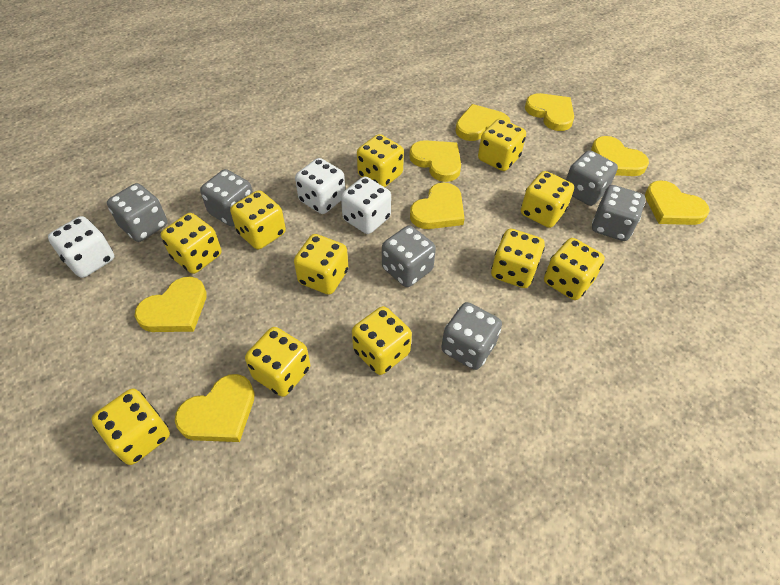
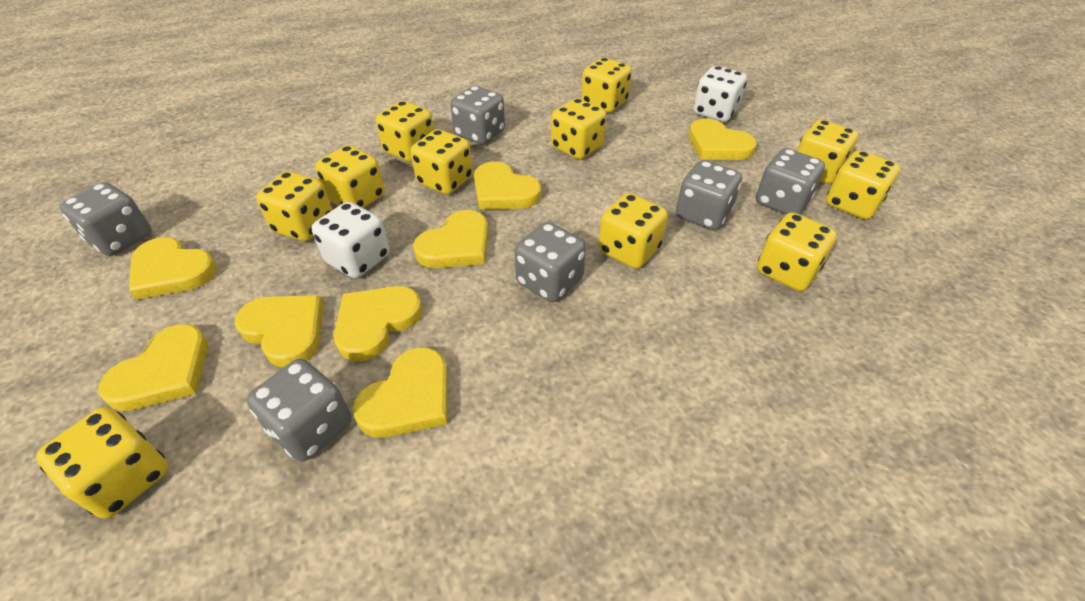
white dice: [48,216,114,278] [295,158,345,214] [341,176,391,234] = 3 -> [312,202,389,278] [693,66,747,122] = 2

